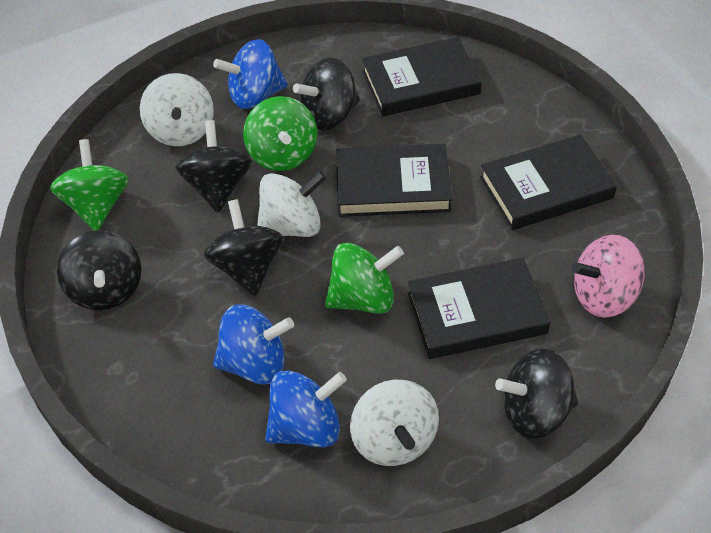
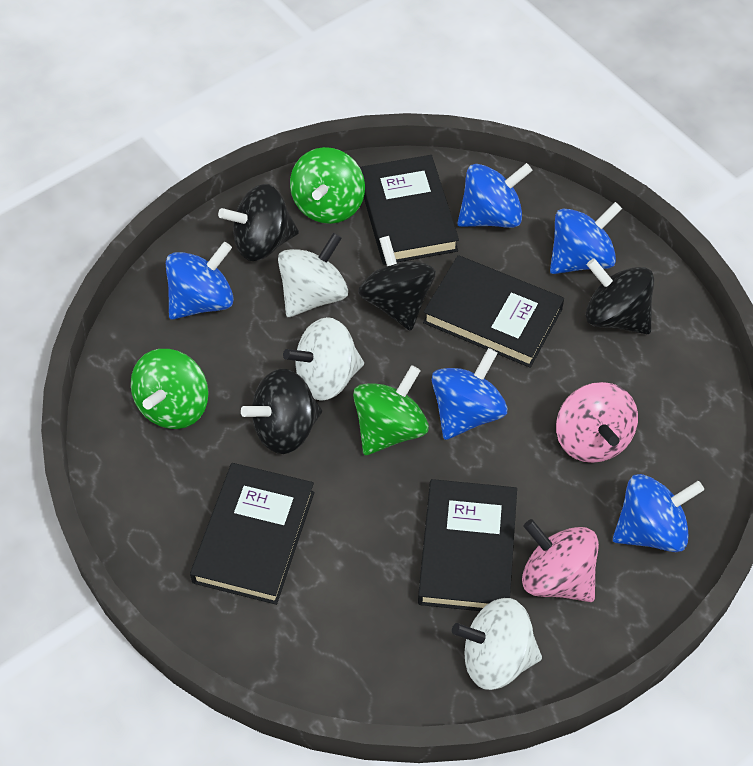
black spinning top: [57,230,141,310] [175,120,252,212] [204,199,283,296] [293,58,360,130] [495,349,578,439] = 5 -> [218,184,299,261] [241,369,322,454] [358,236,436,331] [586,258,654,334] = 4
blue spinning top: [213,39,288,109] [213,305,294,384] [265,370,347,448] = 3 -> [166,242,234,320] [432,348,507,440] [457,163,532,228] [550,202,622,274] [613,474,704,552] = 5
pink spinning top: [572,235,645,318] = 1 -> [522,519,599,602] [556,382,638,463] = 2

